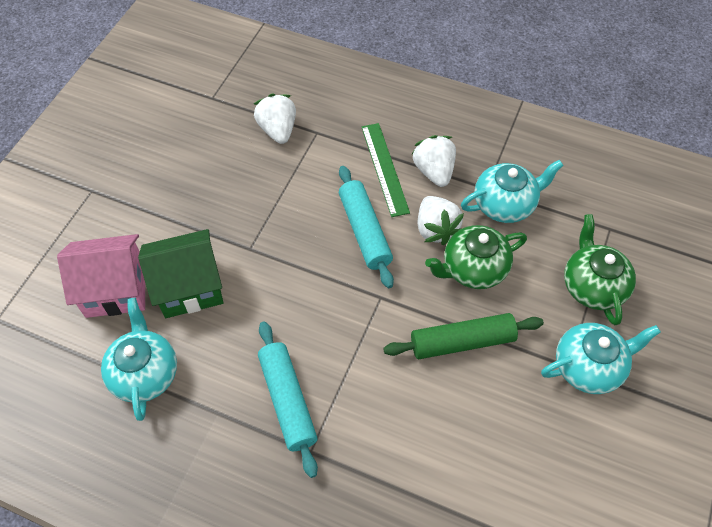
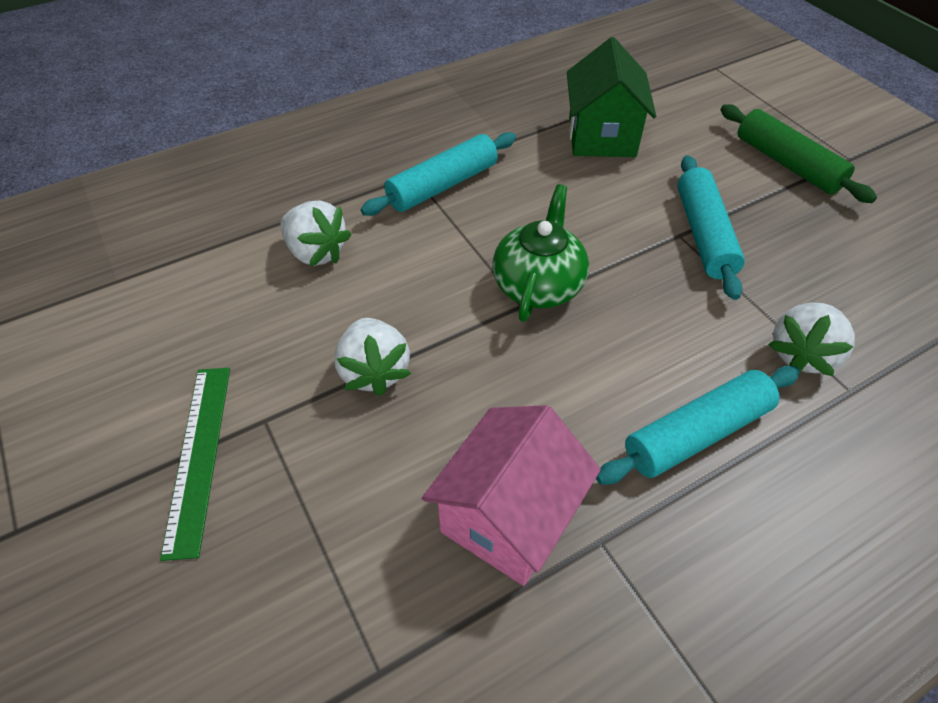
green teapot: [425,225,527,289] [564,214,636,325] = 2 -> [492,184,589,322] = 1
turquoise rolling pin: [258,321,318,478] [339,166,394,288] = 2 -> [361,132,516,216] [596,366,800,484] [677,155,745,300] = 3
turquoise teapot: [101,298,177,421] [461,160,564,223] [541,323,661,394] = 3 -> none = 0

